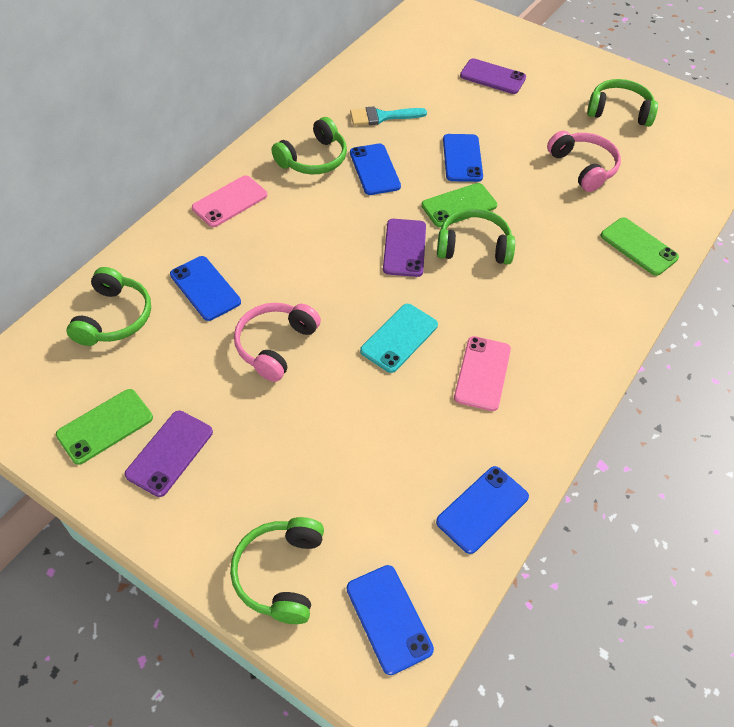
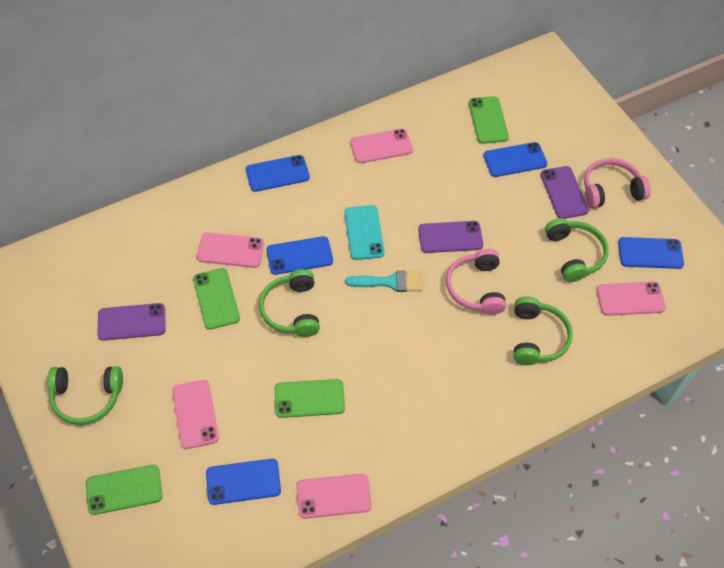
green headphones: [67,267,151,346] [230,517,324,624] [271,117,347,174] [437,208,515,264] [587,79,658,127] = 5 -> [47,366,123,425] [259,269,320,337] [514,297,573,365] [545,218,609,282] = 4
green phone: [56,389,153,465] [421,183,497,227] [600,217,679,276] = 3 -> [86,465,162,515] [193,268,240,330] [275,379,345,418] [469,96,509,144] = 4
pink phone: [192,175,267,227] [454,336,511,411] = 2 -> [172,380,219,449] [197,232,264,268] [296,474,372,519] [350,129,413,163] [596,282,666,316] = 5

